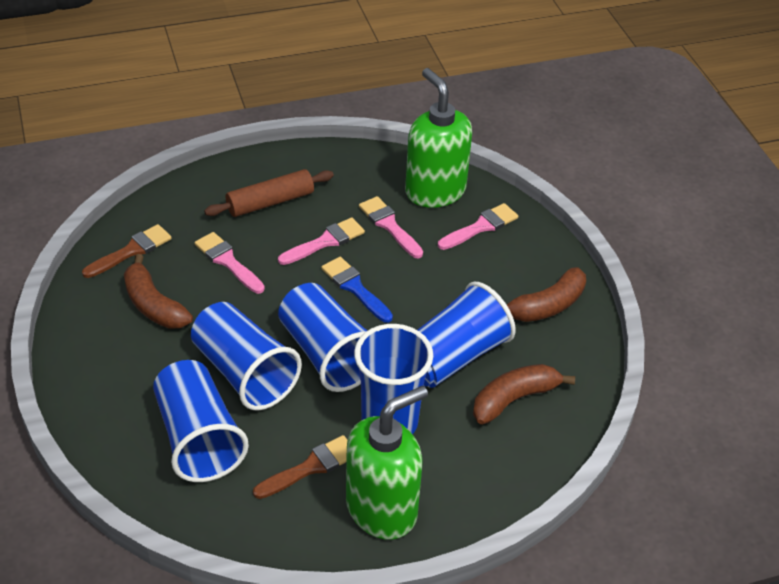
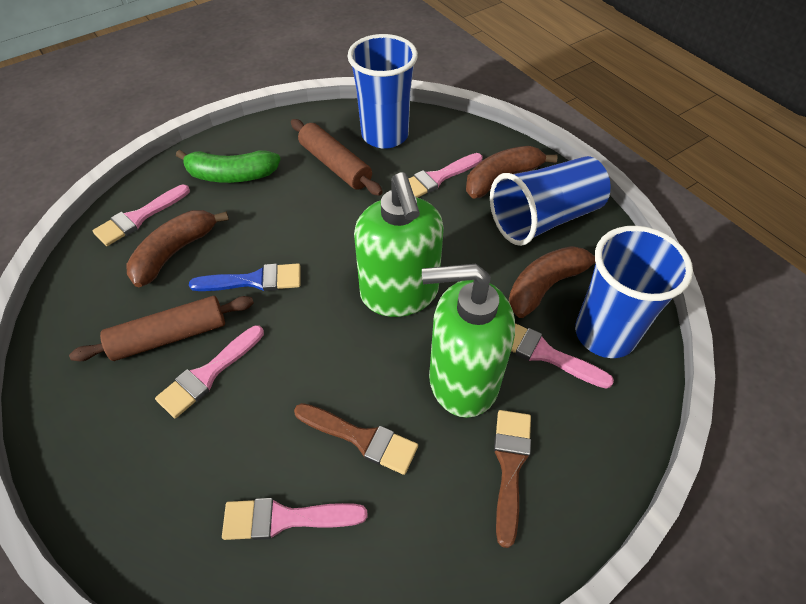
blue cup: [153,360,249,482] [191,302,302,411] [278,283,367,392] [354,324,433,434] [417,282,516,388] = 5 -> [347,34,418,149] [490,156,611,246] [575,226,693,358] = 3
brown rolling pin: [204,169,334,217] = 1 -> [69,296,254,361] [291,119,383,196] = 2
green banana: none = 0 -> [176,150,281,183] = 1
pink brush: [194,232,265,294] [278,217,365,265] [359,196,423,258] [438,203,518,250] = 4 -> [92,185,190,246] [155,325,264,418] [222,498,367,540] [409,153,482,198] [511,323,614,389] = 5

